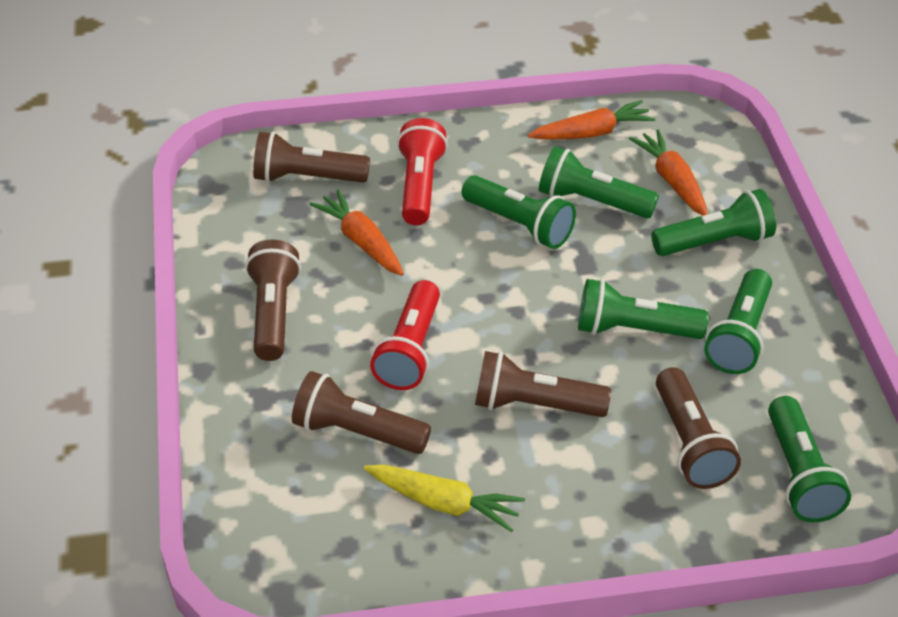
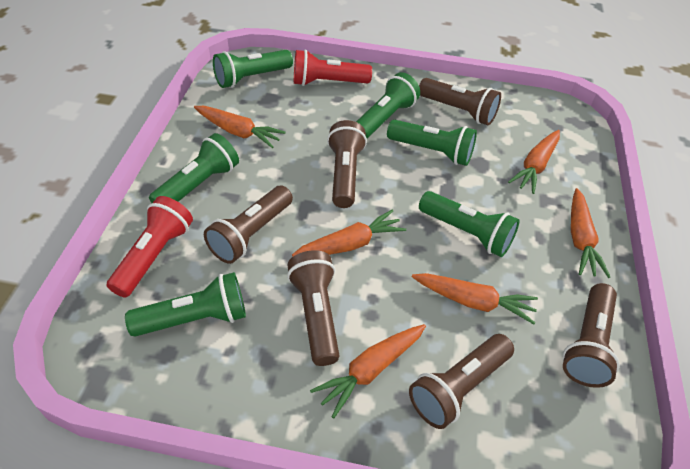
brown flashlight: [245,240,301,361] [253,131,370,183] [292,371,431,454] [475,351,611,417] [656,367,741,489] = 5 -> [204,186,293,264] [287,250,339,366] [327,120,367,208] [409,334,514,429] [419,78,501,125] [563,283,620,388] = 6
orange carrot: [309,189,404,276] [527,100,655,139] [629,129,708,216] = 3 -> [194,106,285,148] [292,210,406,257] [310,324,426,418] [412,273,538,324] [508,130,560,194] [571,188,610,278] = 6
yellow carrot: [364,464,525,532] = 1 -> none = 0

